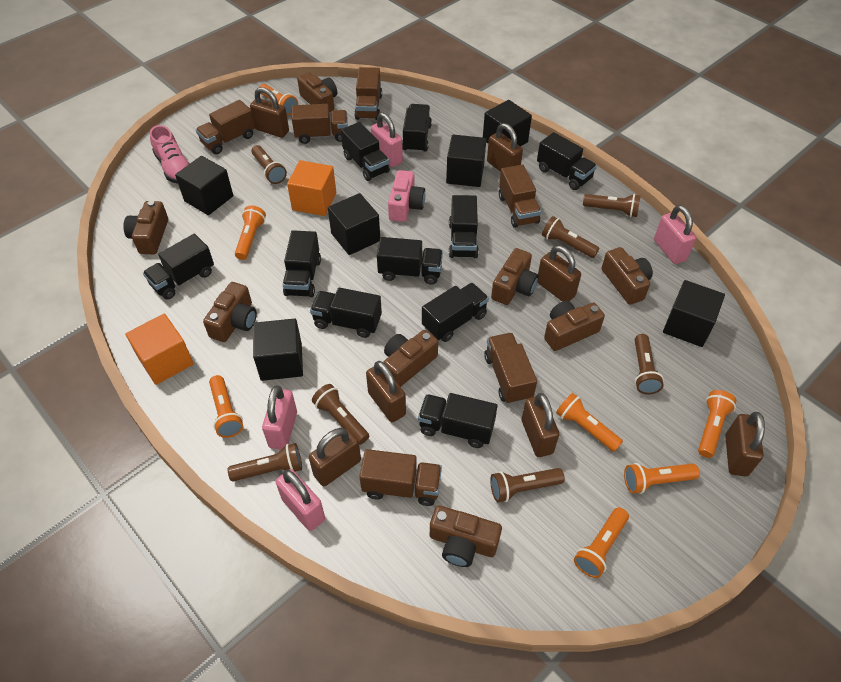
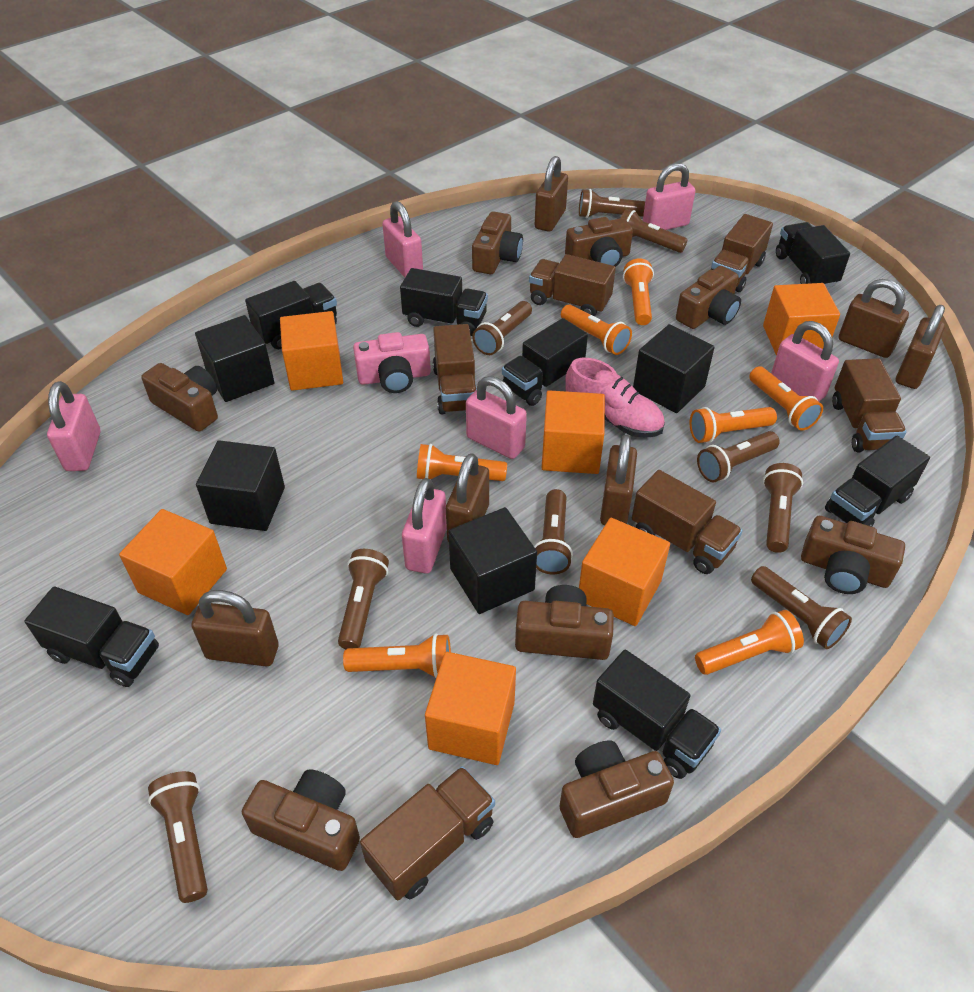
black cube: [175,156,233,215] [253,318,303,381] [328,193,380,255] [446,135,486,187] [483,100,532,147] [663,280,725,347] = 6 -> [195,315,275,402] [196,440,285,531] [448,507,537,614] [633,324,715,413] = 4
black truck: [143,234,214,299] [282,230,321,297] [310,288,382,338] [341,122,390,181] [377,237,443,285] [402,104,432,153] [418,393,497,448] [422,283,489,342] [449,195,479,258] [537,132,597,190] = 10 -> [24,586,159,687] [245,281,337,349] [400,268,488,336] [502,318,588,406] [593,650,721,779] [776,222,850,287] [825,436,930,527] = 7
brown flashlight: [228,443,302,481] [251,145,287,184] [312,384,369,445] [490,468,565,502] [542,216,599,258] [583,194,641,217] [635,334,664,394] = 7 -> [148,771,208,903] [338,549,389,649] [472,301,532,355] [534,489,573,574] [579,189,645,218] [621,209,688,253] [697,431,780,482] [751,566,852,649] [763,463,803,553] = 9
brown padlock: [250,87,289,138] [309,428,361,486] [366,361,406,422] [487,123,523,172] [521,393,559,457] [538,245,581,302] [725,412,765,476] = 7 -> [191,590,279,666] [446,453,489,542] [535,156,568,232] [600,434,637,525] [839,279,909,358] [896,305,945,389] = 6
orange cube: [125,314,194,385] [287,160,336,216] = 2 -> [119,509,227,615] [280,311,343,391] [425,652,516,765] [542,390,605,474] [579,518,670,626] [763,283,840,356] = 6
pink padlock: [262,386,297,450] [276,469,325,531] [371,113,403,167] [654,205,696,264] = 4 -> [47,381,100,471] [382,201,423,278] [402,478,447,574] [466,376,527,459] [643,163,695,230] [771,321,839,401] = 6

